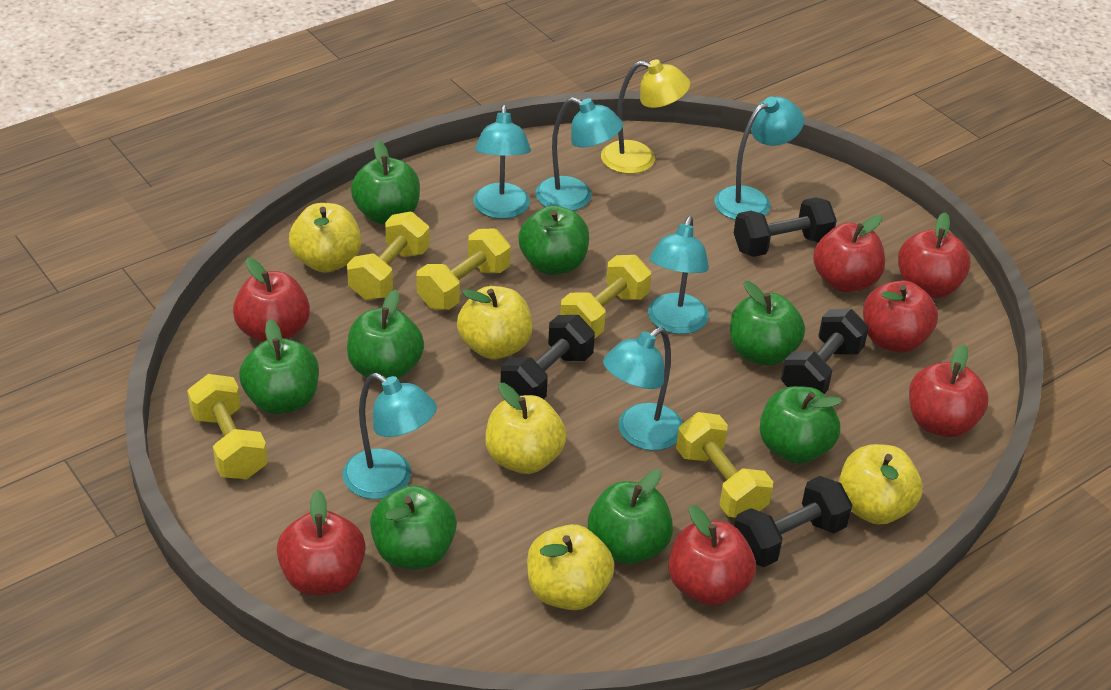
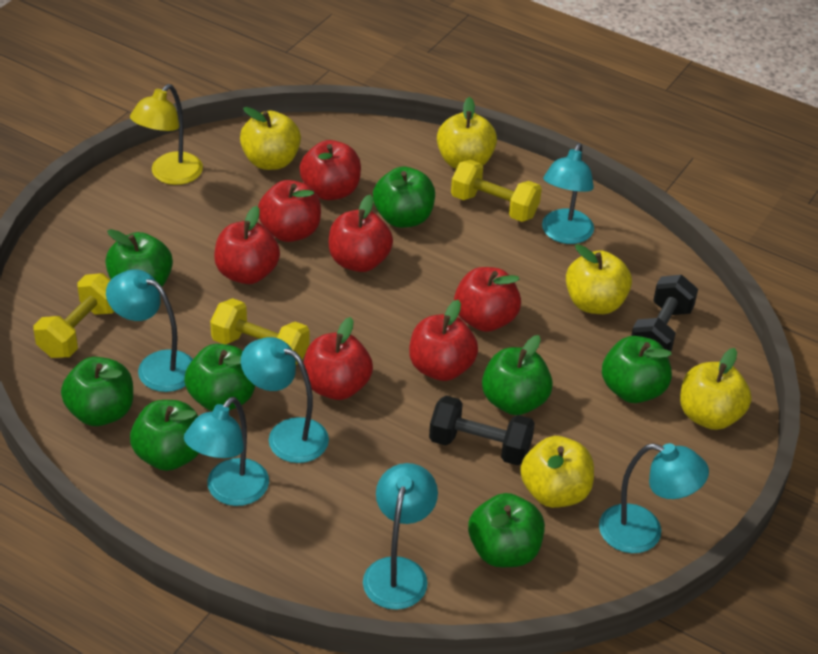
black dumbbell: [501,315,595,399] [734,197,837,257] [734,476,852,567] [781,309,869,394] = 4 -> [429,396,535,466] [631,275,698,351] = 2
yellow dumbbell: [187,374,268,479] [347,211,430,300] [416,228,511,310] [560,255,651,339] [676,412,773,518] = 5 -> [33,273,115,358] [210,298,309,365] [451,160,542,222] = 3

